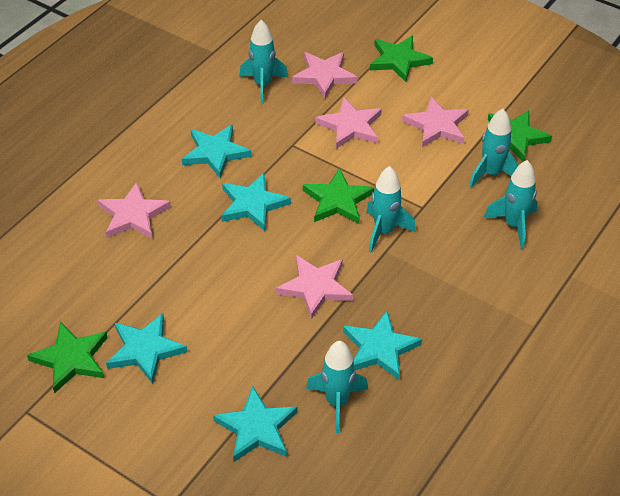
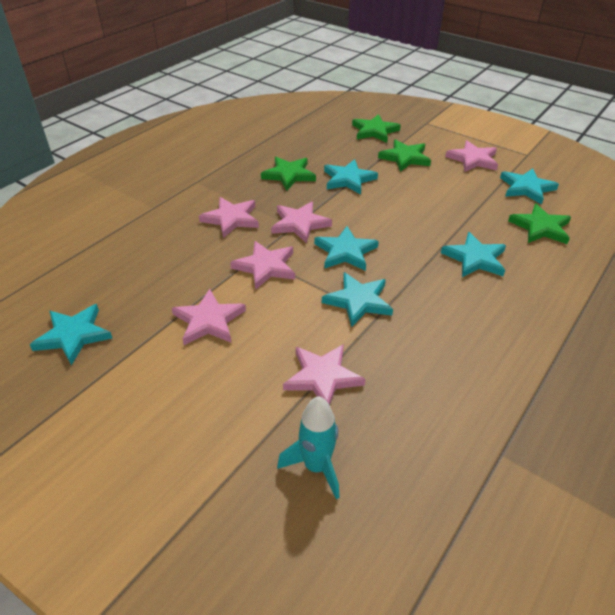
pink star: [98,182,171,238] [276,255,353,319] [292,52,358,98] [315,97,382,149] [402,97,469,147] = 5 -> [172,289,246,345] [199,197,259,238] [230,241,295,290] [271,201,332,243] [283,344,366,405] [445,140,498,172] = 6
turquoise rocket: [239,20,288,104] [306,341,368,433] [367,166,416,253] [469,108,519,188] [484,160,538,249] = 5 -> [277,396,339,499] = 1
turquoise star: [106,313,187,384] [182,124,252,178] [213,386,297,462] [221,173,291,231] [343,311,422,380] = 5 -> [30,304,112,365] [314,226,379,271] [322,272,393,327] [324,159,378,195] [441,232,506,277] [500,168,559,205] = 6

